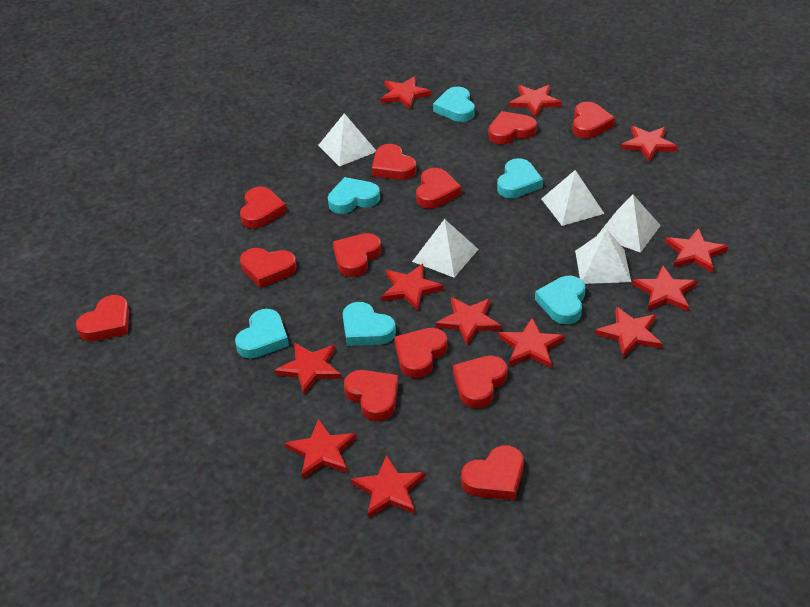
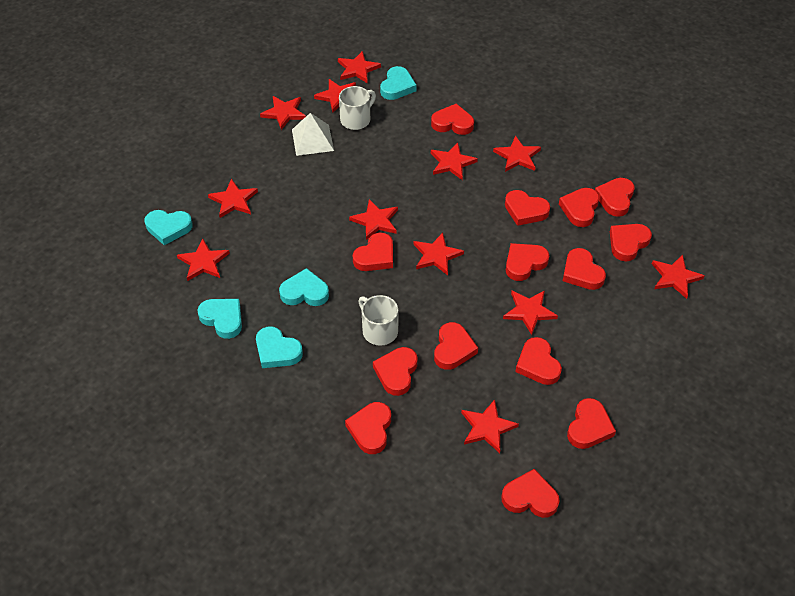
red heart: [76,295,130,341] [240,187,287,229] [240,248,296,288] [333,233,381,277] [344,370,398,421] [372,144,416,180] [395,328,447,378] [416,168,461,209] [453,356,508,408] [461,445,524,500] [488,111,537,144] [573,102,615,138] = 12 -> [345,402,391,454] [353,233,393,271] [373,347,418,396] [431,104,474,135] [434,322,478,370] [501,469,560,518] [505,190,550,226] [506,243,549,281] [515,337,562,385] [559,188,599,227] [563,248,606,290] [567,398,616,449] [595,178,635,217] [610,224,652,261] = 14
turquoise heart: [235,309,289,358] [328,177,380,214] [343,302,396,346] [433,87,474,122] [497,158,543,198] [535,276,585,324] = 6 -> [145,210,193,245] [197,299,242,339] [256,326,303,368] [279,268,329,306] [380,66,416,100] = 5
white mug: none = 0 -> [339,86,376,130] [358,295,398,346] = 2
white pyramid: [318,113,376,167] [412,219,479,278] [542,170,604,226] [575,229,631,284] [598,195,661,253] = 5 -> [292,113,334,156] = 1

